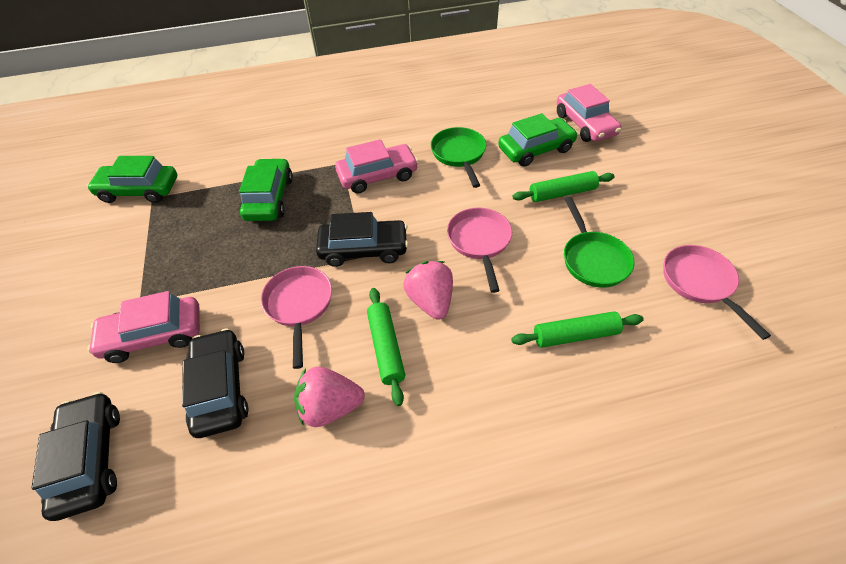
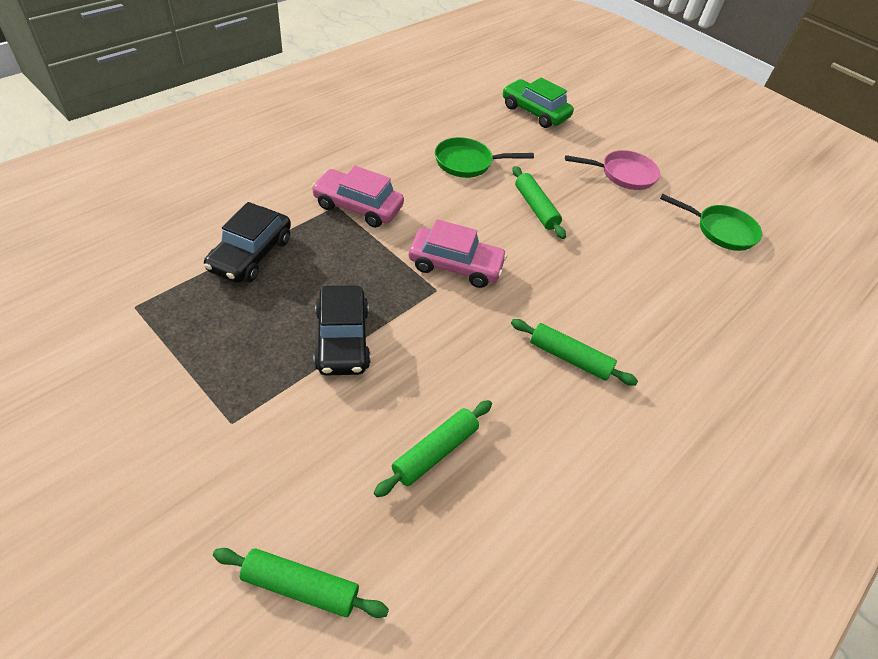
black car: [32,392,120,521] [182,328,248,438] [316,212,408,267] = 3 -> [204,202,291,283] [314,286,371,376] = 2
green car: [87,156,177,203] [239,158,293,221] [498,113,578,167] = 3 -> [503,77,574,128] = 1
green rolling pin: [367,288,405,406] [511,311,644,348] [512,171,615,202] = 3 -> [213,548,389,618] [374,400,492,498] [511,319,638,386] [512,166,566,239] = 4
pink car: [87,291,200,363] [335,139,418,194] [557,84,622,142] = 3 -> [311,166,404,228] [409,219,507,288] = 2
pink pan: [261,266,332,369] [447,208,512,293] [663,245,771,340] = 3 -> [565,150,660,190] = 1
pink strawberry: [294,367,365,427] [403,261,453,320] = 2 -> none = 0

